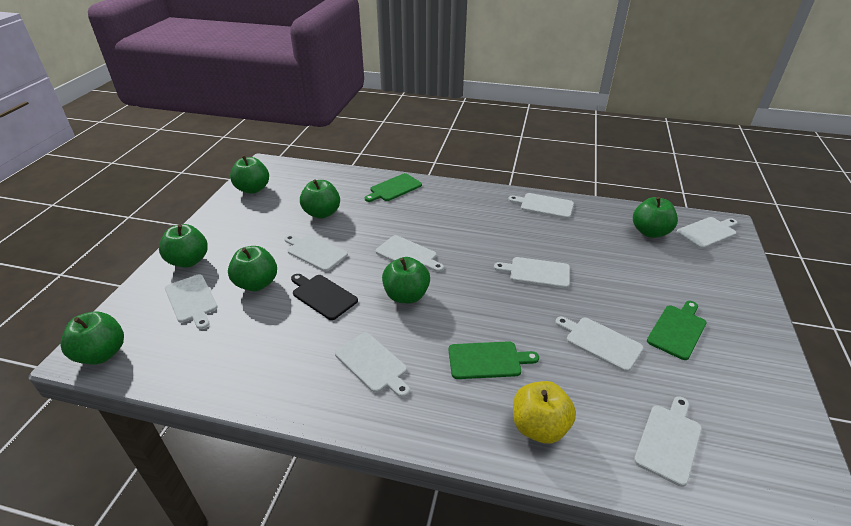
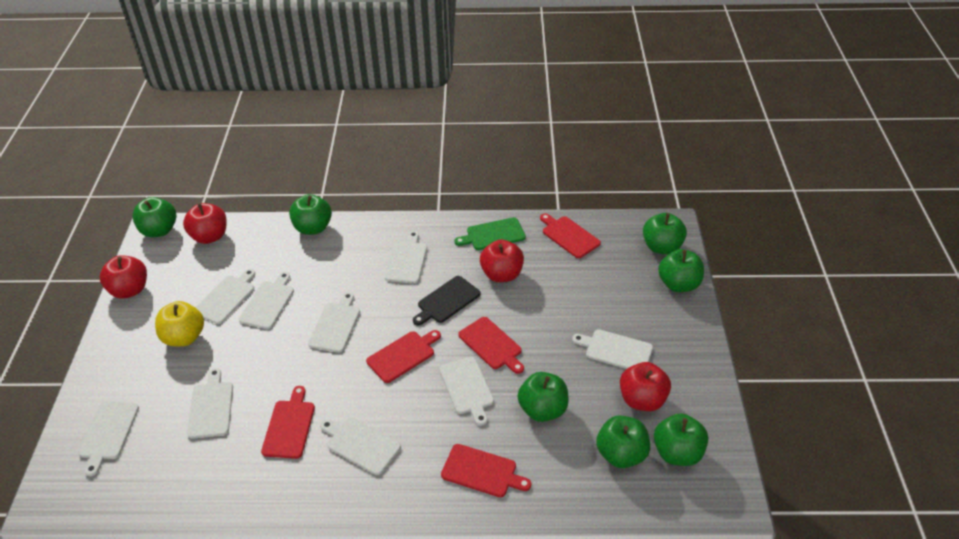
green cutting board: [365,173,422,202] [449,341,539,379] [647,301,707,360] = 3 -> [454,217,526,250] = 1
red apple: none = 0 -> [100,255,147,299] [183,203,227,244] [480,239,524,282] [620,362,671,411] = 4
red cutting board: none = 0 -> [261,386,315,459] [366,330,441,383] [441,444,531,497] [458,317,524,374] [540,213,601,258] = 5

